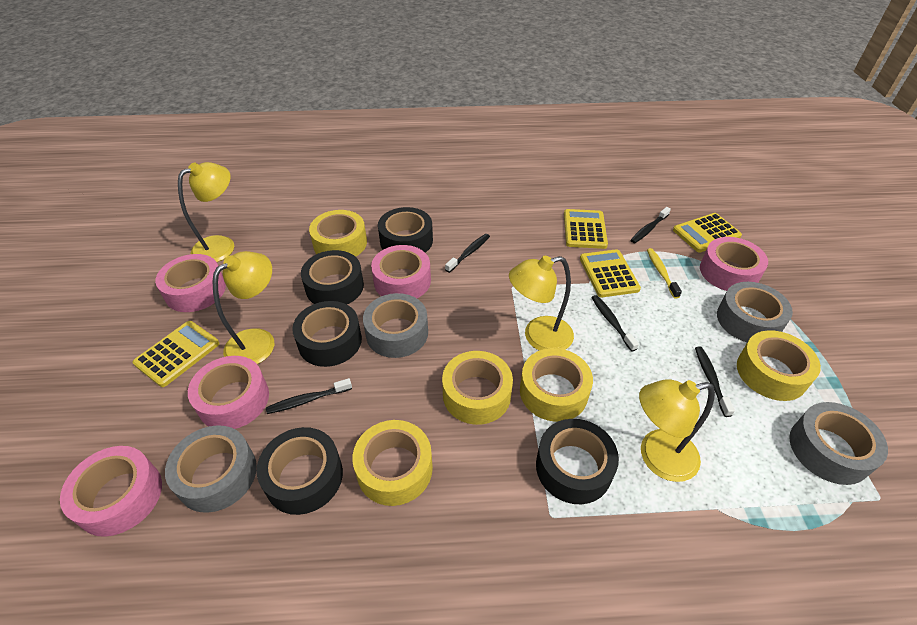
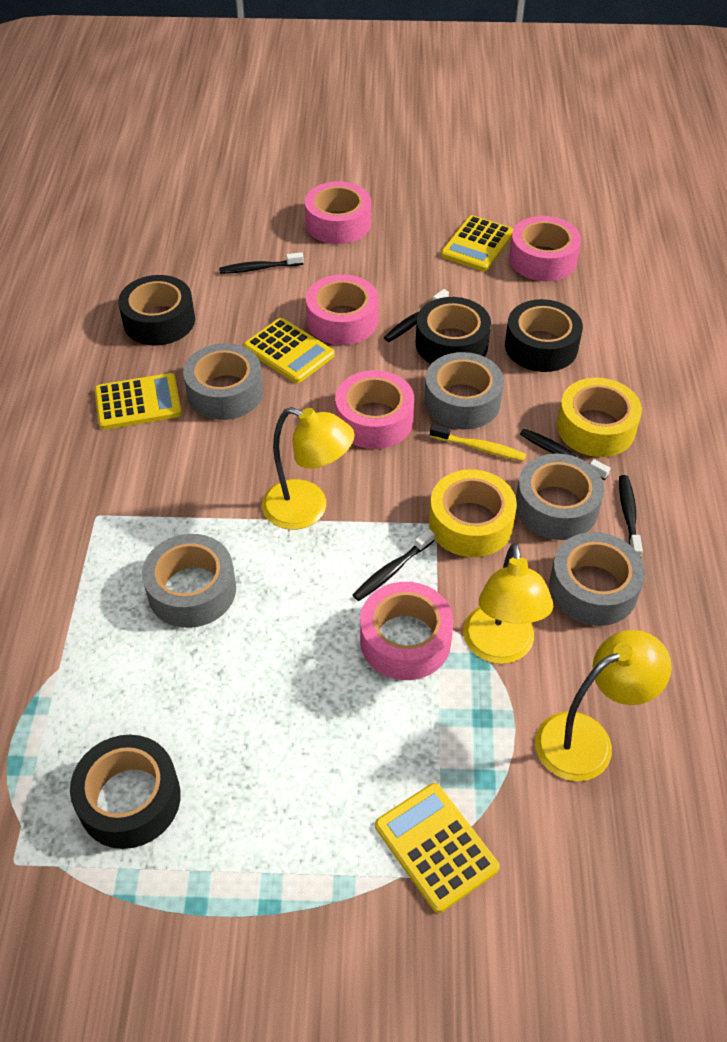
black tape: [256,427,343,515] [292,301,362,367] [301,250,364,304] [378,207,433,253] [536,419,619,504] = 5 -> [70,735,181,849] [118,275,195,345] [416,297,491,364] [505,299,583,372] = 4
grey tape: [165,426,257,513] [363,293,428,358] [717,282,793,342] [789,402,888,485] = 4 -> [142,534,236,628] [183,343,263,420] [424,352,504,429] [516,453,604,540] [549,532,645,626] = 5
yellow lamp: [178,162,234,262] [213,251,274,364] [509,256,574,351] [639,379,715,482] = 4 -> [262,407,355,530] [463,543,553,664] [535,630,672,781] = 3
yellow tape: [309,210,367,257] [353,420,433,506] [442,351,513,425] [520,348,593,422] [737,330,821,401] = 5 -> [429,469,517,557] [557,378,642,457] = 2

